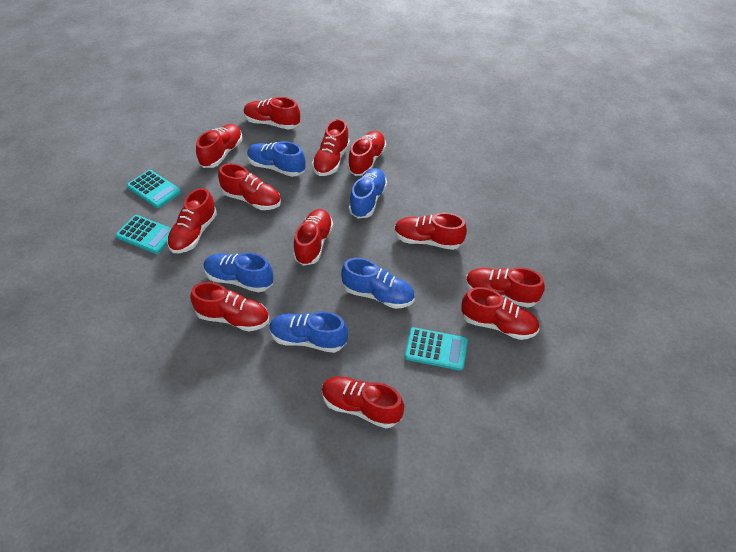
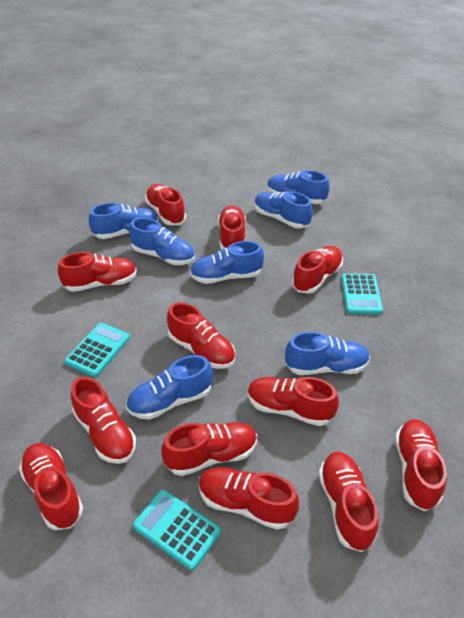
blue shoe: [204,253,273,292] [247,141,306,177] [269,311,348,353] [341,258,415,309] [349,168,387,219] = 5 -> [89,203,159,239] [126,355,213,420] [129,218,195,265] [190,241,264,284] [254,192,313,228] [267,170,330,204] [285,332,370,375] = 7

